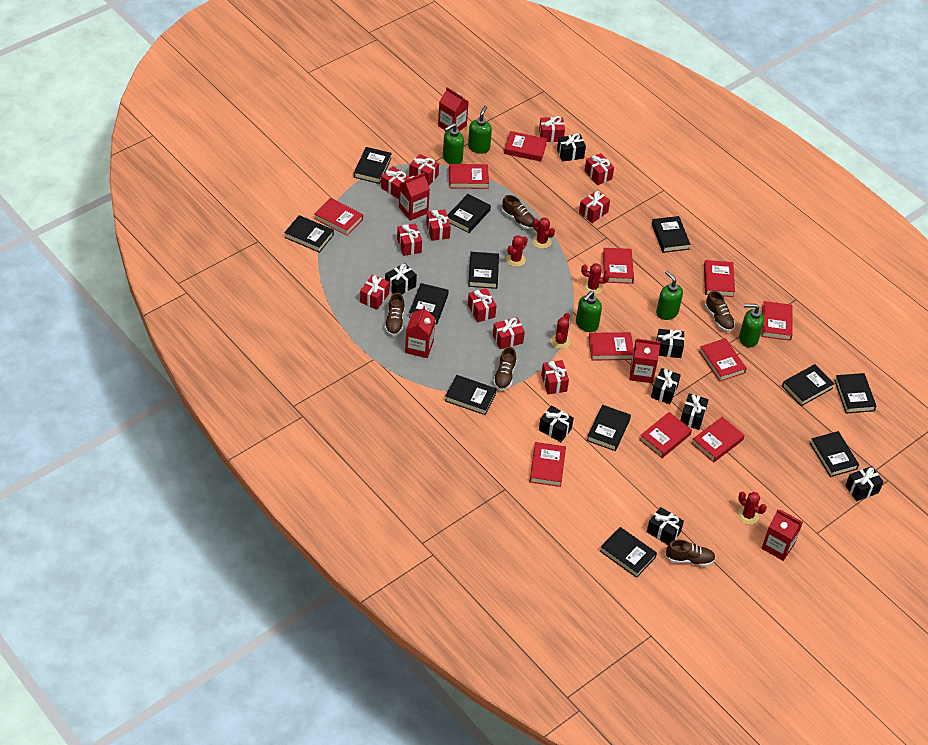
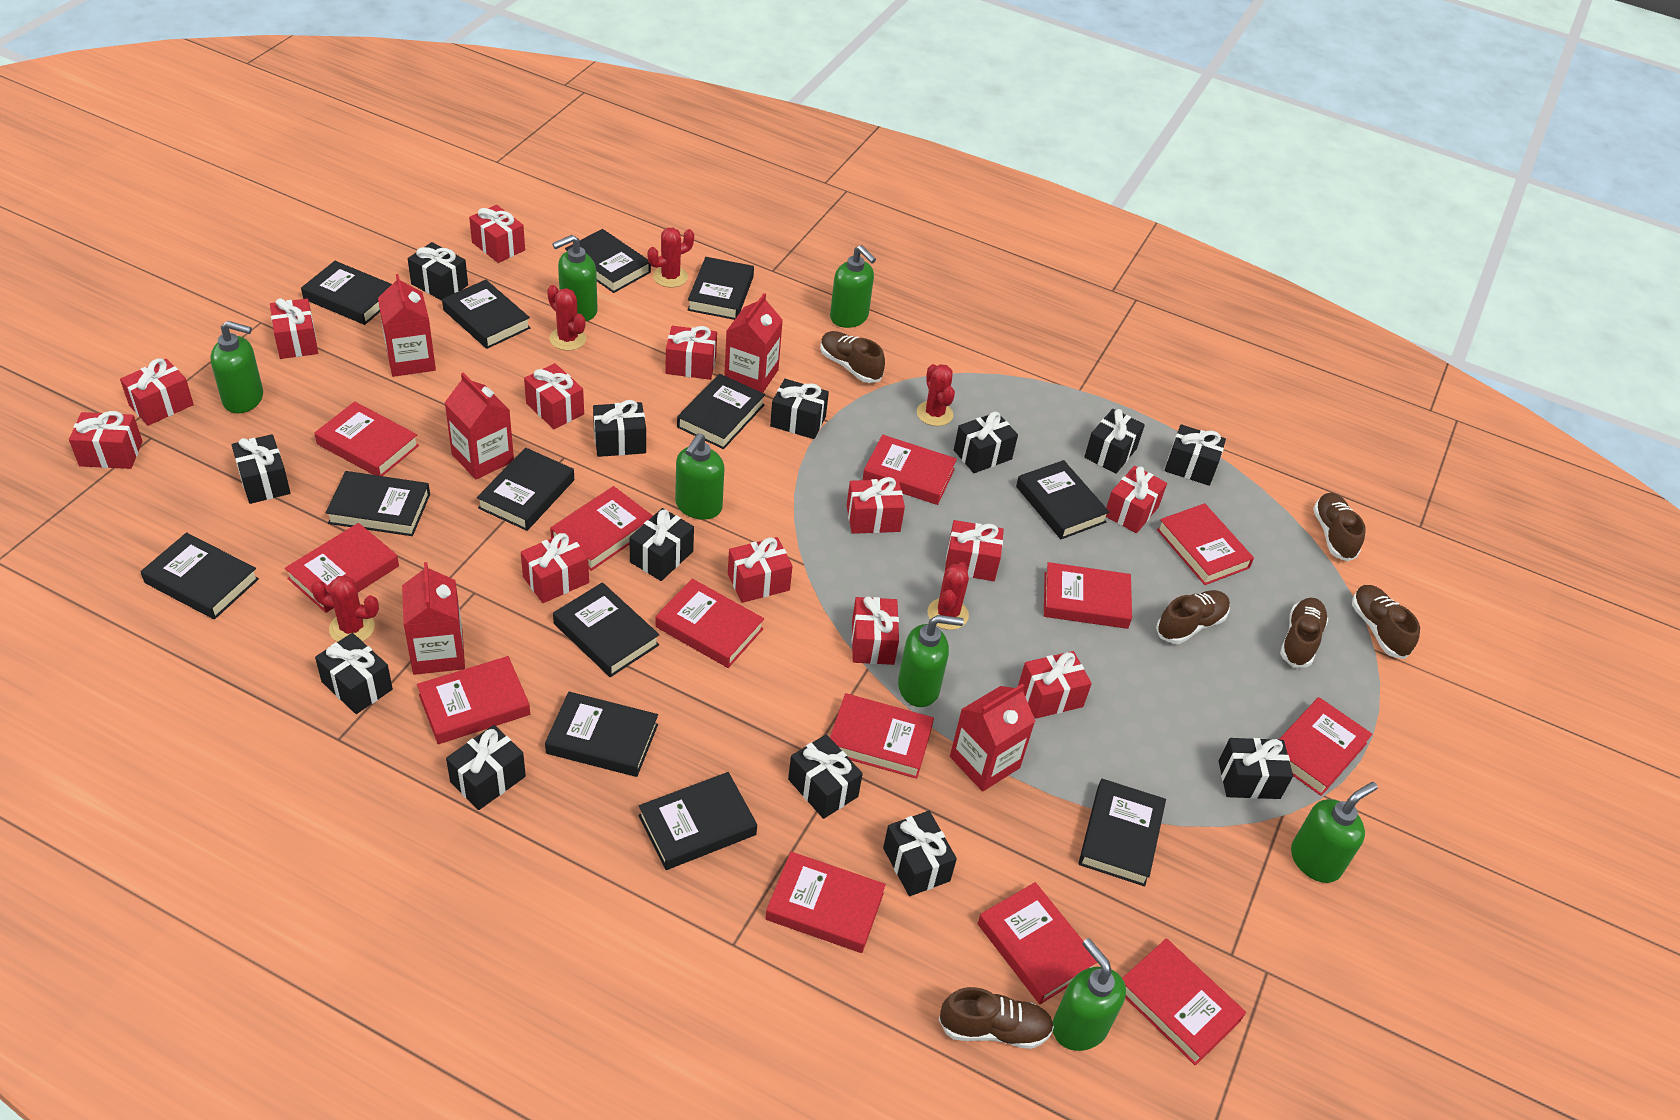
black book: [284,215,334,253] [354,147,392,184] [409,283,449,325] [445,375,497,415] [447,194,491,233] [468,252,499,289] [587,405,631,451] [600,527,657,578] [652,216,691,253] [782,364,835,406] [810,431,859,477] [834,373,877,414] = 12 -> [140,532,259,619] [301,261,392,325] [326,471,430,536] [442,280,530,349] [477,447,574,531] [545,692,658,777] [553,582,659,677] [565,229,651,293] [639,772,757,870] [677,374,765,449] [688,257,754,320] [1016,460,1110,539] [1079,779,1166,886] = 13
black gift: [385,263,417,294] [539,406,574,442] [557,133,586,162] [647,507,684,545] [651,368,681,404] [656,329,684,358] [680,393,709,430] [845,466,883,501] = 8 -> [231,434,291,504] [315,633,393,714] [408,242,468,301] [446,725,526,810] [593,400,646,457] [629,508,694,581] [770,379,829,439] [788,734,863,819] [883,811,957,896] [954,412,1018,473] [1084,409,1145,474] [1165,424,1226,486] [1218,738,1293,799] = 13
brown shoe: [385,293,405,336] [493,347,516,391] [502,195,535,229] [665,540,715,567] [705,291,735,332] = 5 -> [820,331,885,383] [939,987,1054,1049] [1156,590,1230,644] [1280,598,1328,667] [1313,493,1366,561] [1352,585,1420,659] = 6
green soap dispenser: [443,123,464,164] [468,106,492,154] [576,291,602,332] [656,271,683,320] [739,304,764,348] = 5 -> [210,321,263,413] [552,235,598,321] [675,433,725,520] [830,245,876,328] [898,615,964,707] [1053,938,1126,1051] [1291,782,1378,883] = 7
red book: [315,198,363,236] [449,164,489,189] [504,131,547,161] [529,442,566,487] [588,332,634,361] [603,248,634,284] [640,412,692,458] [691,417,745,463] [699,338,747,382] [704,260,735,297] [762,301,793,341] = 11 -> [285,523,399,613] [314,401,419,476] [417,656,530,744] [550,486,653,571] [656,579,764,668] [765,852,886,953] [830,693,934,779] [862,435,957,505] [977,882,1097,1004] [1044,562,1132,629] [1122,938,1246,1066] [1157,503,1254,585] [1279,697,1373,796] = 13
red gift: [360,275,390,310] [381,166,410,199] [397,224,422,256] [409,154,439,185] [426,209,451,241] [468,288,497,323] [493,317,525,349] [539,116,565,142] [541,360,569,394] [579,190,610,223] [585,153,614,185] = 11 -> [69,411,142,469] [120,358,194,426] [270,298,318,359] [469,205,525,263] [521,532,589,603] [524,363,584,429] [665,326,717,380] [728,537,792,603] [846,477,905,534] [852,596,899,665] [945,520,1004,581] [1018,651,1092,719] [1106,466,1167,533] = 13

